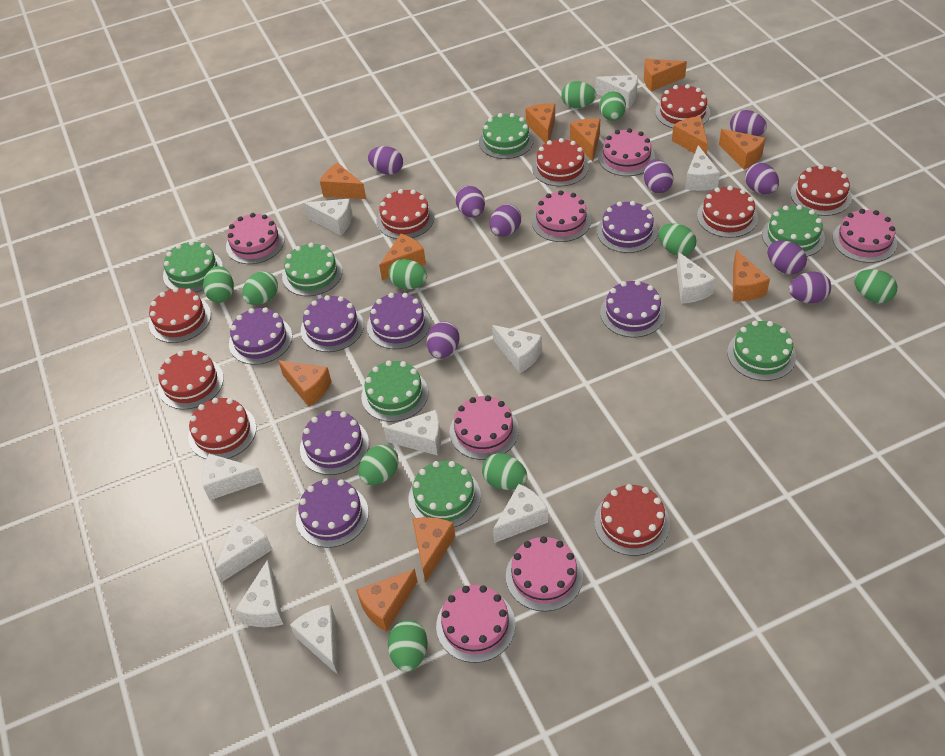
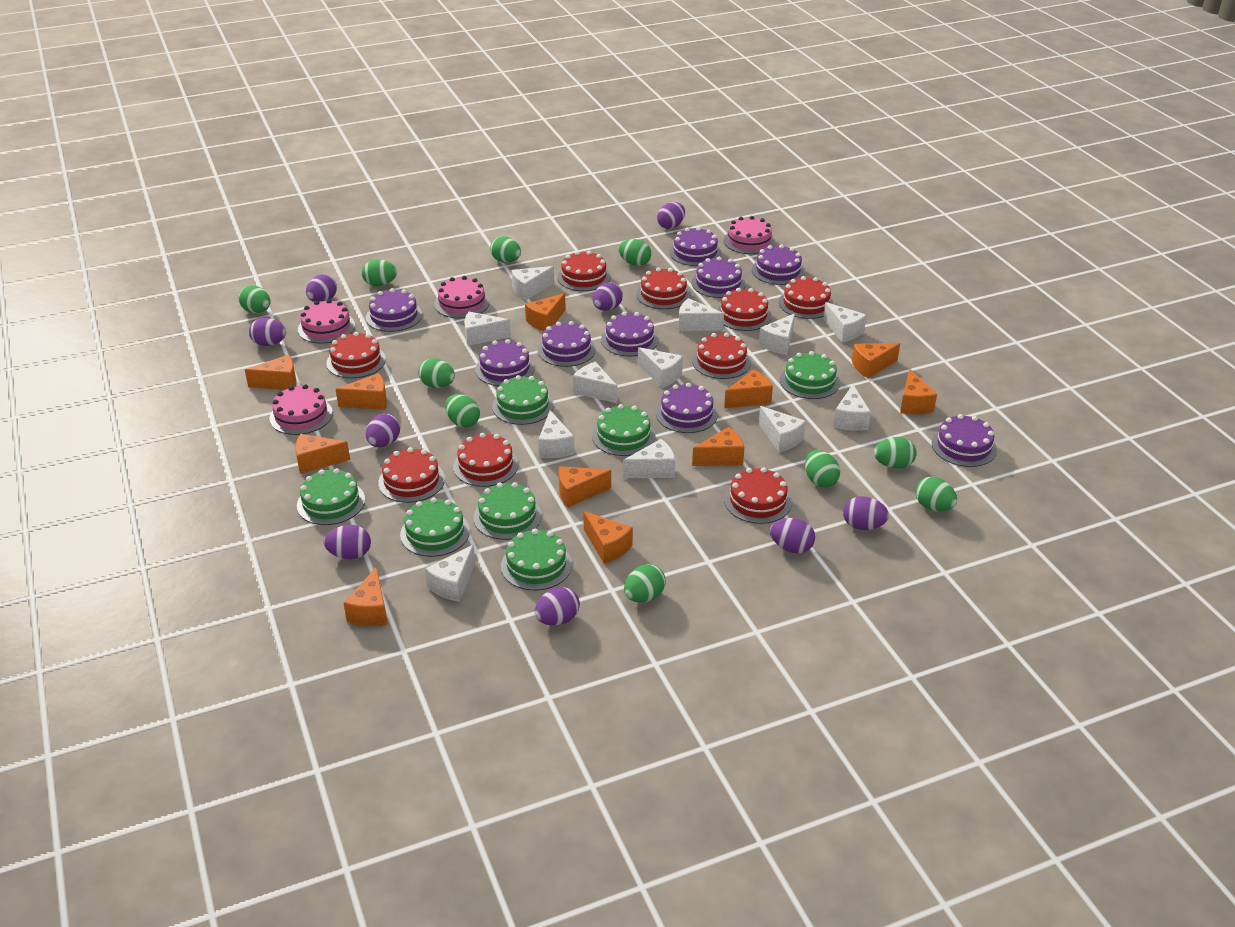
pink cake: [226,213,285,264] [436,585,515,663] [449,395,519,460] [506,536,583,612] [532,190,591,242] [598,128,655,176] [833,209,897,263] = 7 -> [270,384,333,435] [298,299,355,344] [434,276,490,319] [724,216,775,254] = 4
purple cake: [229,307,292,365] [296,478,369,548] [300,410,369,475] [301,295,364,352] [367,293,430,349] [597,201,658,253] [600,280,665,337] = 7 -> [366,288,422,332] [475,339,535,386] [538,321,596,367] [601,312,658,356] [656,383,718,433] [669,227,721,266] [692,257,746,298] [752,244,805,285] [932,414,997,467] = 9
white cheese: [202,454,264,500] [215,518,273,583] [235,559,283,627] [290,605,338,675] [304,199,352,235] [384,409,441,455] [492,325,542,373] [493,484,548,543] [595,75,638,108] [677,252,716,304] [685,145,720,191] = 11 -> [425,545,475,602] [464,312,511,346] [511,266,554,300] [538,410,575,458] [573,362,618,404] [623,439,675,478] [638,347,683,388] [679,298,724,331] [759,313,795,355] [759,406,806,452] [823,302,866,342] [833,384,871,431] = 12

